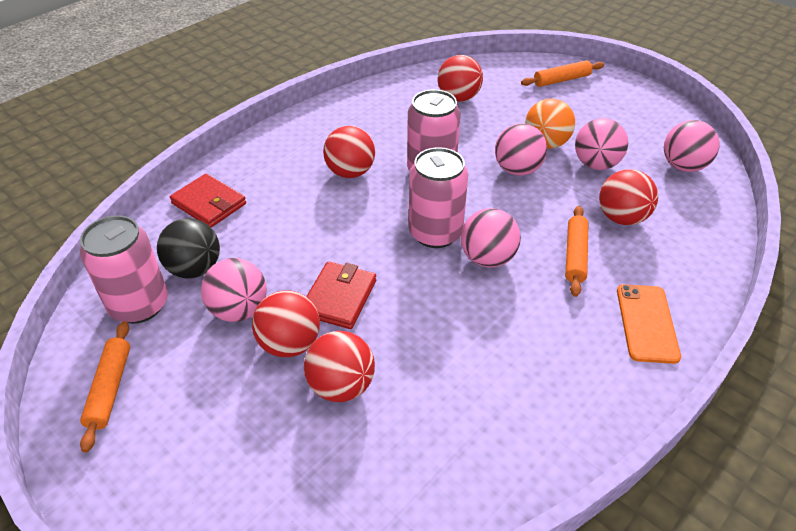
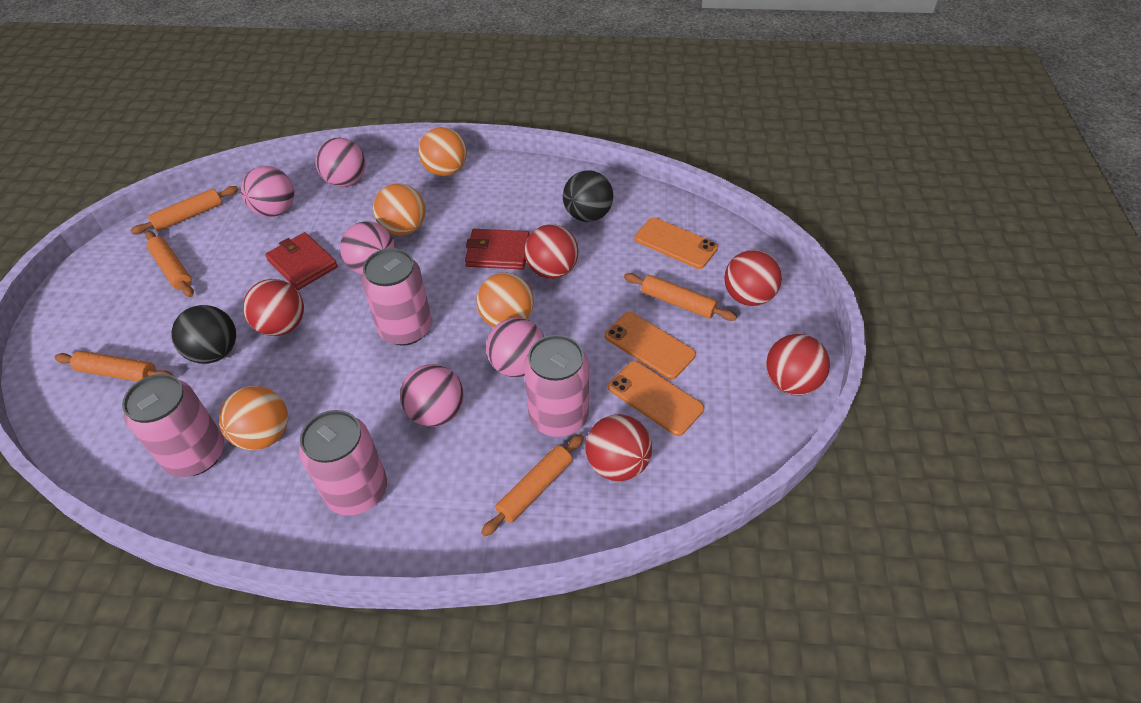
black ball: [157,218,220,279] = 1 -> [171,305,236,364] [563,170,613,222] = 2
orange ball: [525,98,575,149] = 1 -> [219,386,288,450] [373,184,426,235] [418,127,467,176] [476,273,534,327] = 4
orange phone: [617,284,681,364] = 1 -> [605,312,696,380] [608,361,704,436] [634,217,718,269] = 3
orange rolling pin: [80,321,130,453] [521,60,604,87] [565,206,589,297] = 3 -> [54,351,173,382] [130,186,238,234] [145,231,194,297] [481,434,584,536] [624,273,737,321] = 5
pink can: [80,215,168,324] [407,90,461,171] [409,147,468,248] = 3 -> [122,374,224,477] [299,410,387,516] [361,248,432,346] [524,335,589,437] = 4

